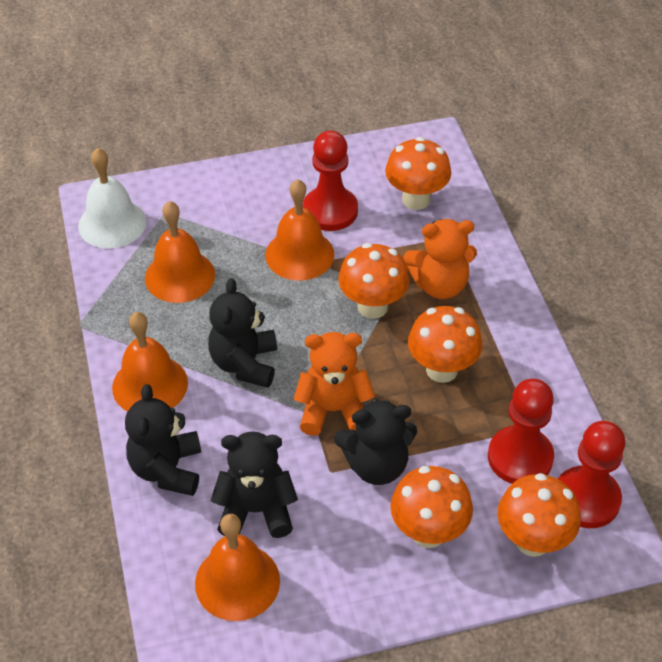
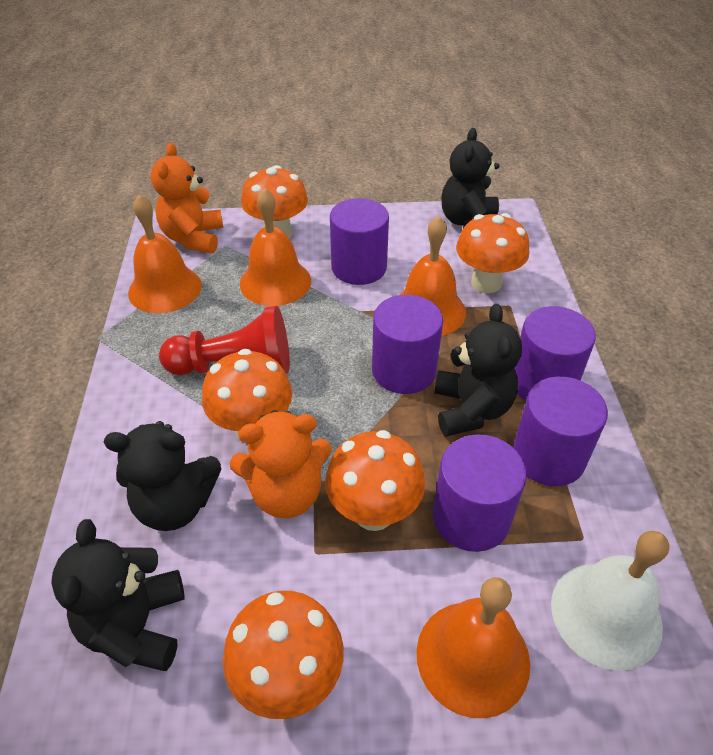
purple cylinder: none = 0 -> [330,198,389,285] [372,295,443,394] [433,434,527,552] [513,376,608,486] [514,306,596,401] = 5
red pawn: [303,130,358,231] [488,379,554,484] [558,421,625,528] = 3 -> [159,305,290,375] = 1

